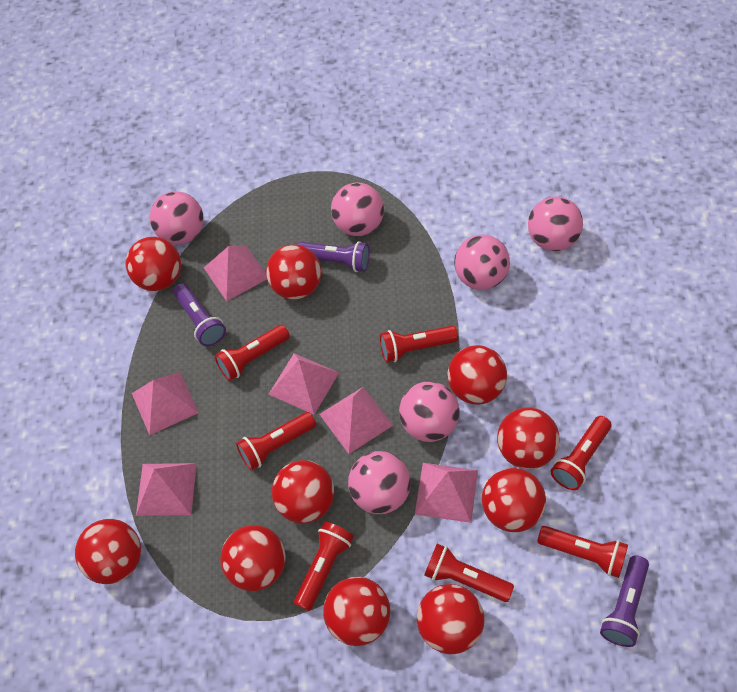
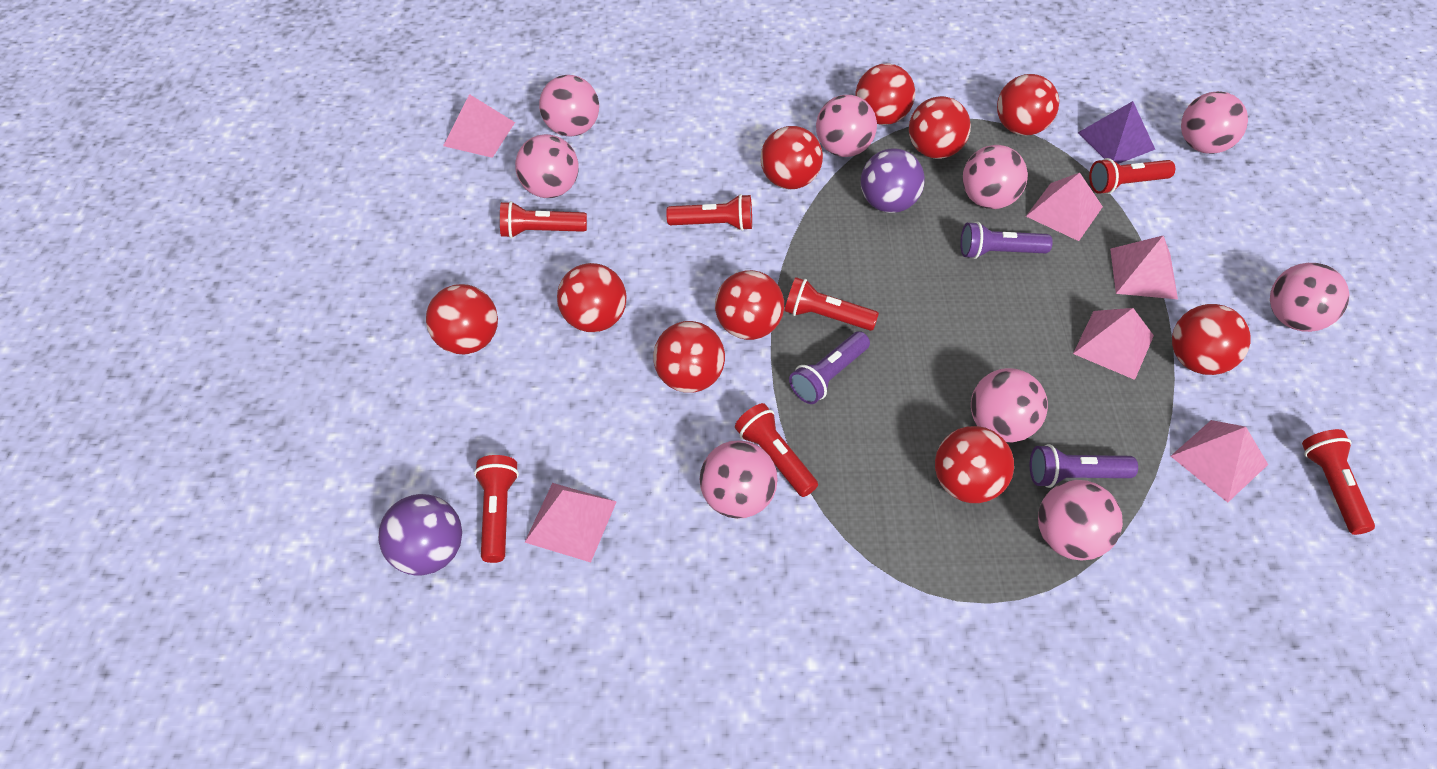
pink ball: [150,191,204,245] [331,183,384,236] [348,451,411,514] [399,382,459,442] [454,235,510,290] [528,196,583,251] = 6 -> [515,134,579,198] [539,75,599,136] [700,440,777,519] [816,95,877,157] [962,145,1028,209] [971,368,1048,443] [1038,480,1123,560] [1181,91,1248,154] [1270,263,1349,332] = 9
purple ball: none = 0 -> [378,494,462,576] [861,148,925,213] = 2
purple pyramid: none = 0 -> [1078,101,1155,164] = 1

